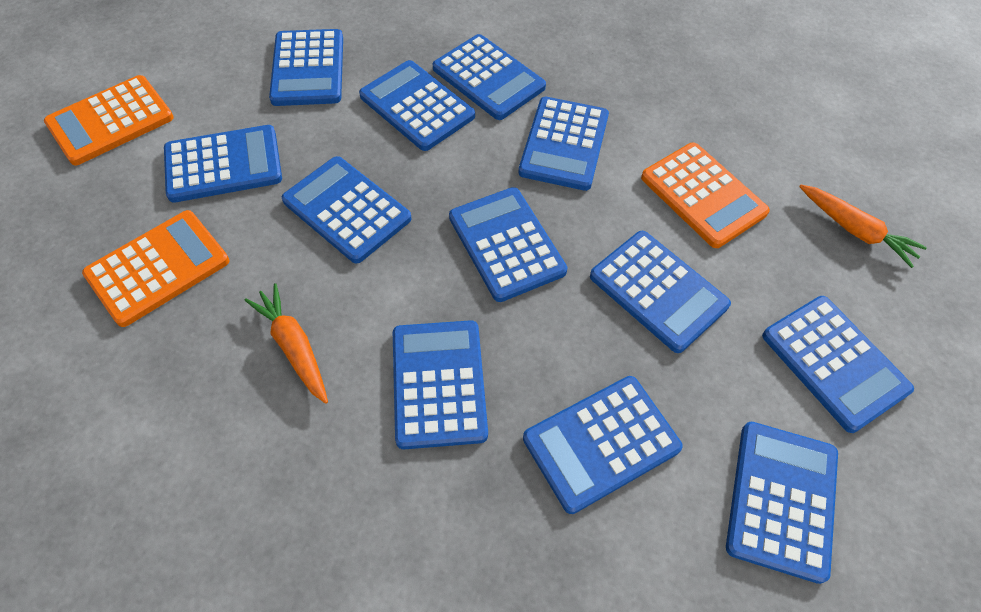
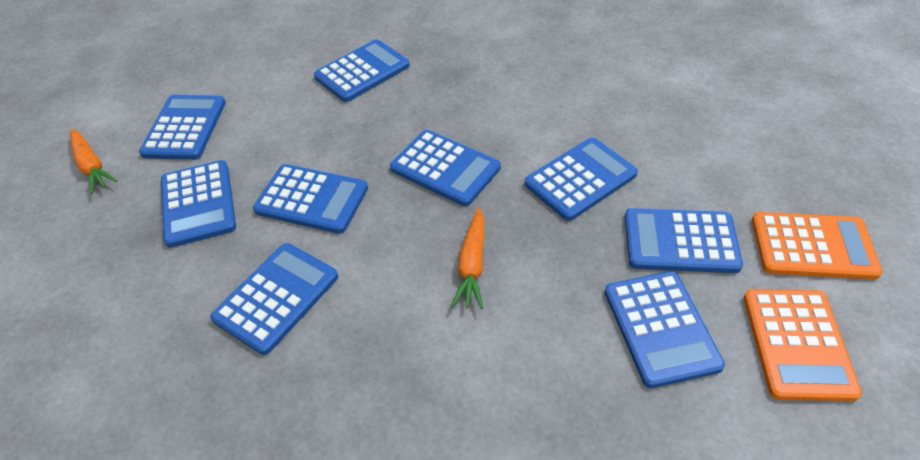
blue calculator: [164,125,282,203] [269,29,343,106] [282,156,412,263] [359,60,475,151] [393,320,488,449] [433,34,546,120] [449,187,568,302] [518,97,609,191] [523,376,683,514] [590,231,731,353] [726,422,838,584] [762,296,914,433] = 12 -> [139,95,226,160] [161,160,236,248] [210,243,338,355] [253,164,368,234] [314,39,410,102] [390,130,501,206] [524,138,638,221] [605,271,725,388] [625,208,743,273] = 9
orange calculator: [44,75,174,165] [82,210,229,327] [641,142,770,248] = 3 -> [743,290,862,402] [752,212,883,280] = 2

